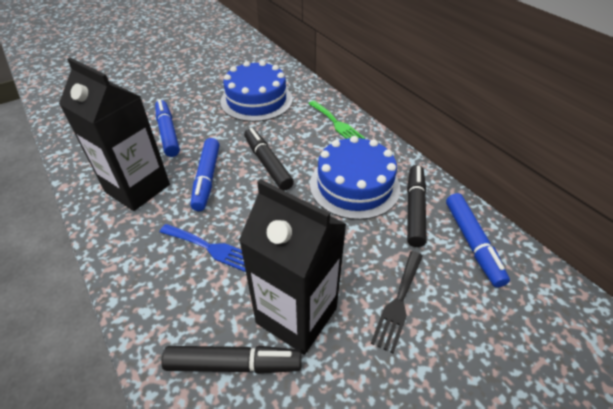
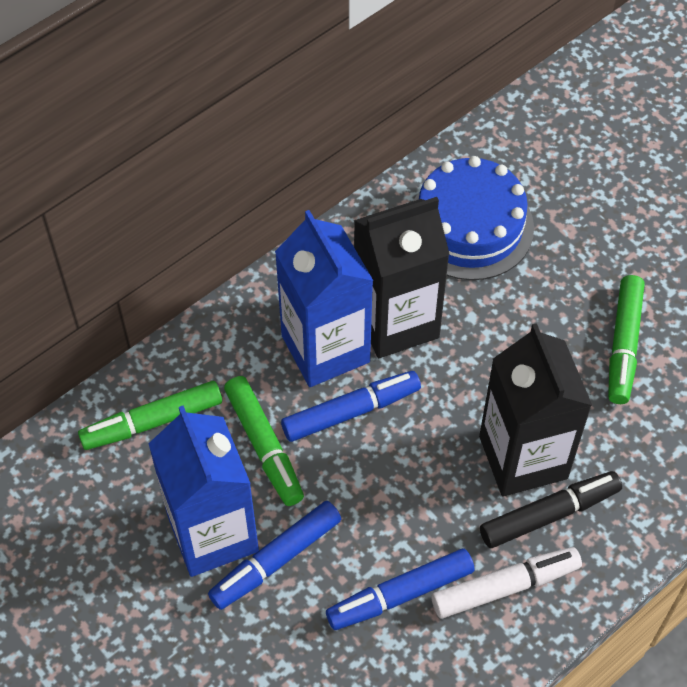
black fork: [371,251,423,354] = 1 -> none = 0
black marker: [161,346,302,374] [244,128,294,191] [407,165,427,247] = 3 -> [480,471,622,548] = 1
blue cake: [220,61,293,122] [310,136,400,220] = 2 -> [413,156,534,280] = 1
blue carton: none = 0 -> [148,406,259,577] [275,210,373,387] = 2
blue fork: [160,224,246,272] = 1 -> none = 0
green fork: [308,100,365,139] = 1 -> none = 0
green marker: none = 0 -> [78,381,222,450] [224,376,304,506] [608,275,645,404] = 3
white marker: none = 0 -> [432,547,582,619] = 1

